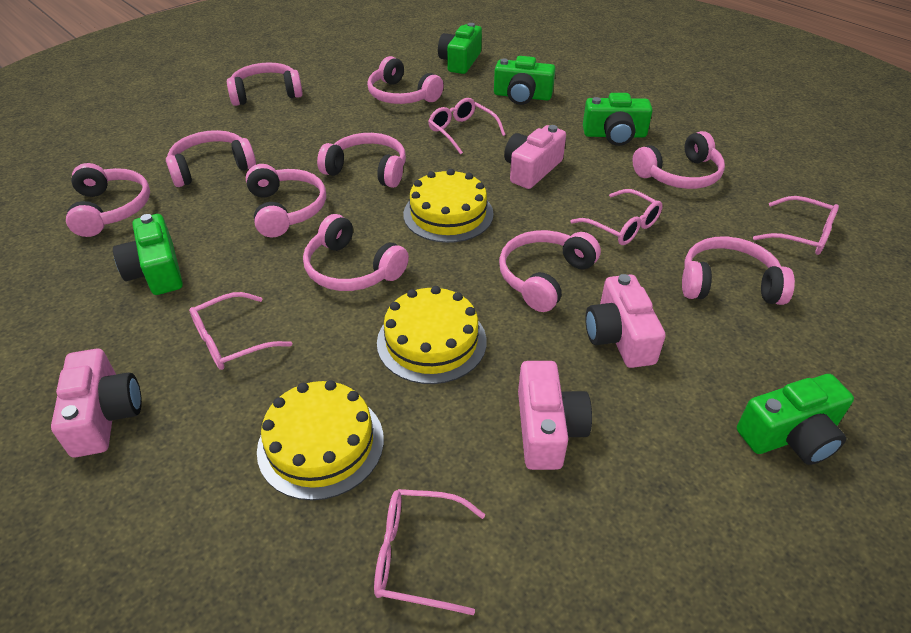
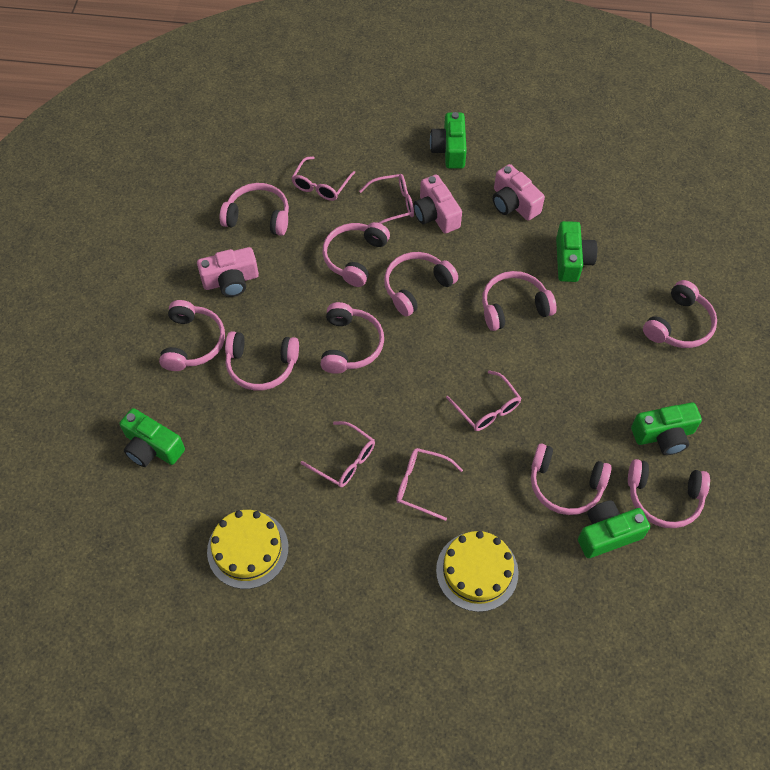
pink camera: [51,349,142,458] [504,125,566,189] [518,361,592,470] [585,274,666,368] = 4 -> [197,247,259,297] [413,174,462,233] [493,164,545,221] = 3
yellow cake: [257,380,384,500] [377,286,487,384] [403,169,494,243] = 3 -> [207,510,289,589] [436,531,518,612] = 2

